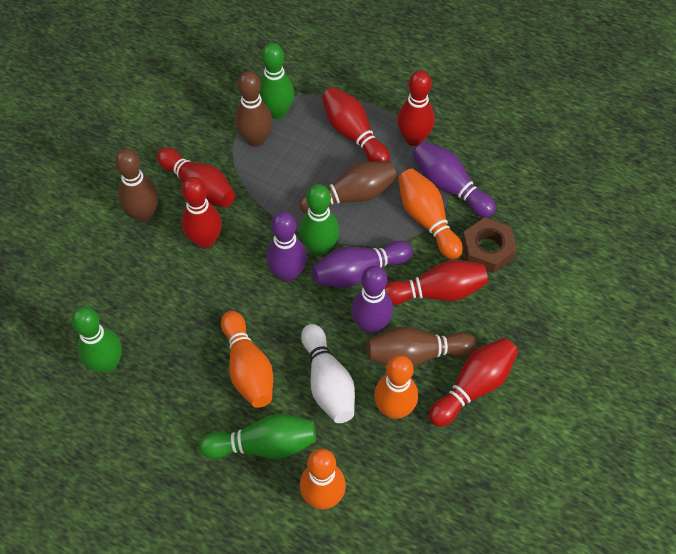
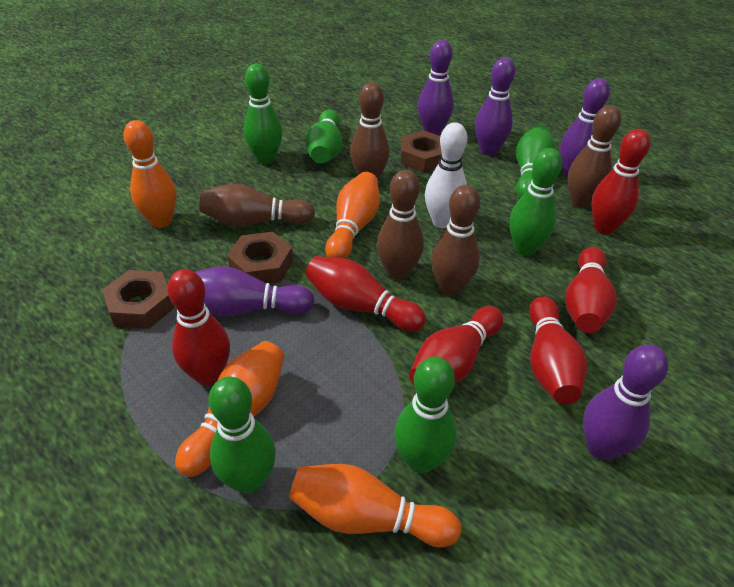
brown bowling pin: [115,149,158,222] [235,71,272,147] [299,161,397,214] [366,327,477,367] = 4 -> [199,184,315,227] [350,82,390,180] [377,170,424,280] [431,185,480,296] [568,105,621,208] = 5
brown nut: [462,218,517,273] = 1 -> [102,270,175,329] [227,232,293,284] [401,131,442,173] = 3
green bowling pin: [71,307,122,373] [199,414,316,459] [259,43,294,119] [300,184,339,256] = 4 -> [209,377,276,494] [244,64,282,164] [305,110,342,164] [394,357,457,473] [509,148,562,256] [516,124,555,198] = 6
purple bowling pin: [266,212,307,282] [312,241,413,288] [351,266,393,334] [413,141,496,218] = 4 -> [195,266,314,316] [418,40,454,135] [475,57,515,155] [560,78,610,177] [583,344,668,460] = 5

